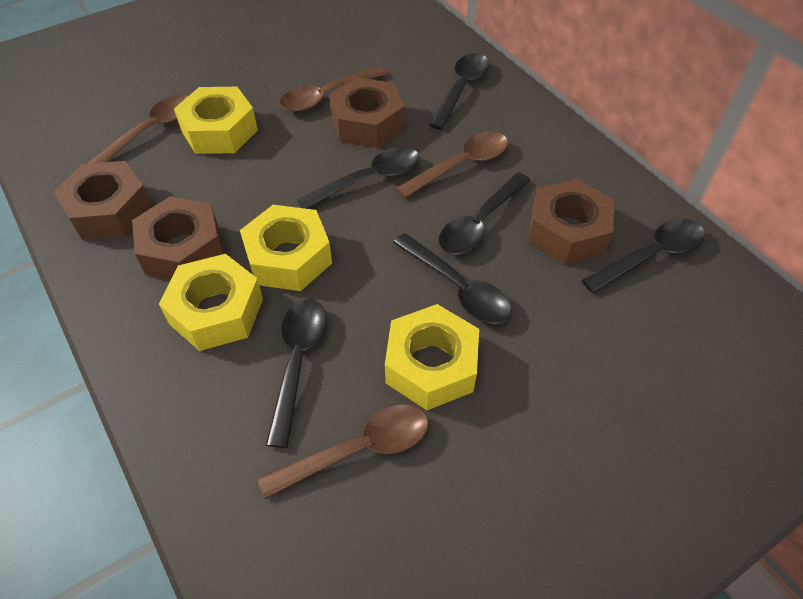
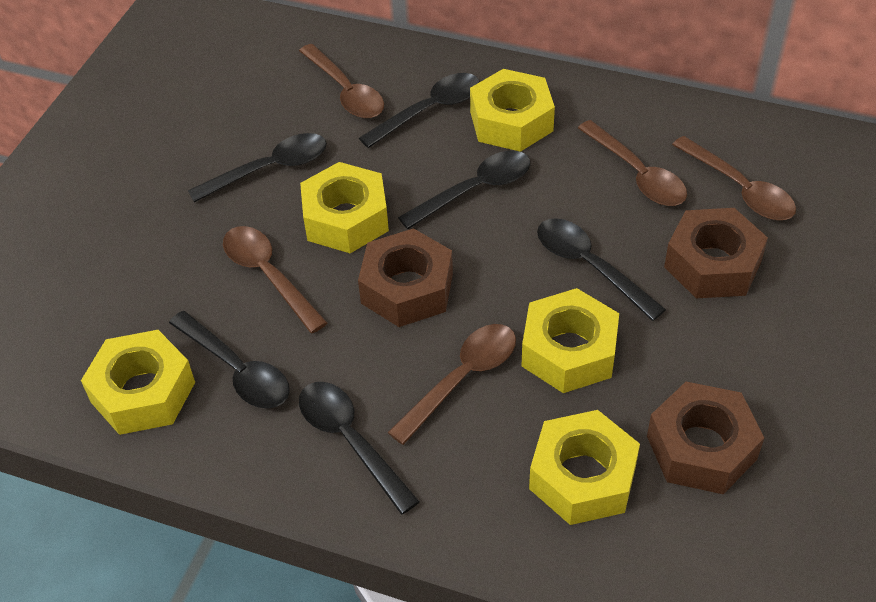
brown nut: [54,161,152,240] [132,196,224,280] [329,77,404,148] [528,179,614,264] = 4 -> [358,228,453,327] [647,382,764,494] [664,208,768,299] = 3
brown spoon: [86,94,188,164] [258,405,429,499] [279,66,387,112] [396,132,508,198] = 4 -> [223,226,328,333] [299,44,384,118] [387,324,516,445] [578,120,687,206] [672,136,796,220] = 5
yellow nut: [159,254,263,351] [174,87,258,154] [240,205,332,291] [385,304,479,410] = 4 -> [81,330,195,435] [300,162,389,253] [470,69,555,152] [521,288,619,393] [529,410,640,525] = 5

